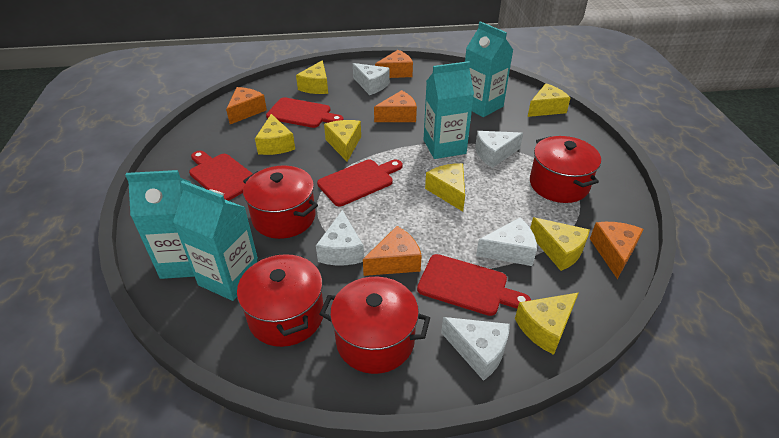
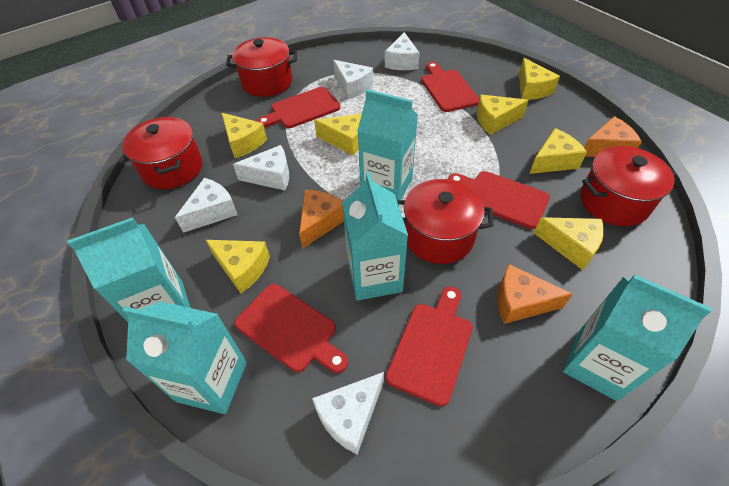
orange cheese: [226,87,267,124] [363,226,422,276] [374,90,417,122] [375,50,413,78] [590,222,644,279] = 5 -> [299,190,344,248] [498,264,573,324] [584,116,642,157] = 3
red cutting board: [189,151,253,201] [266,97,344,128] [317,160,402,206] [417,254,531,316] = 4 -> [234,284,348,373] [257,87,341,128] [386,286,473,407] [421,62,479,112] [448,171,550,229] = 5
turquoise carton: [125,170,195,279] [173,181,258,301] [424,61,474,159] [465,21,513,117] = 4 -> [67,217,191,322] [123,302,247,414] [342,172,408,301] [357,89,418,200] [563,275,712,401] = 5

